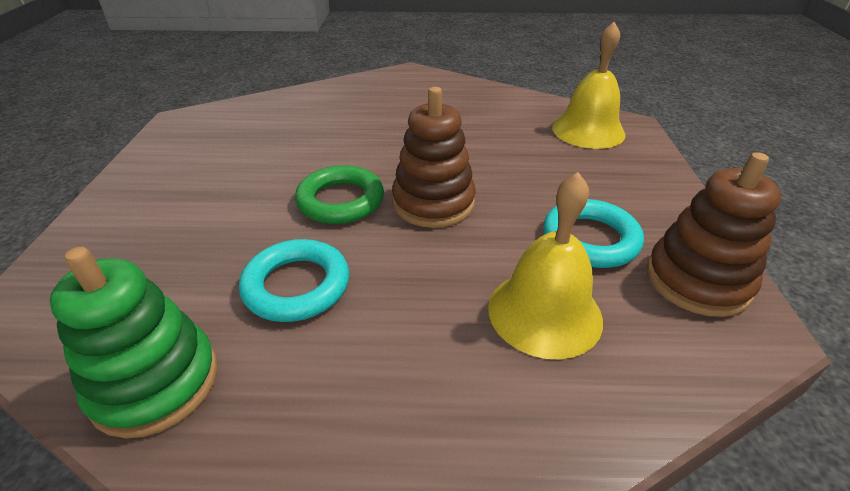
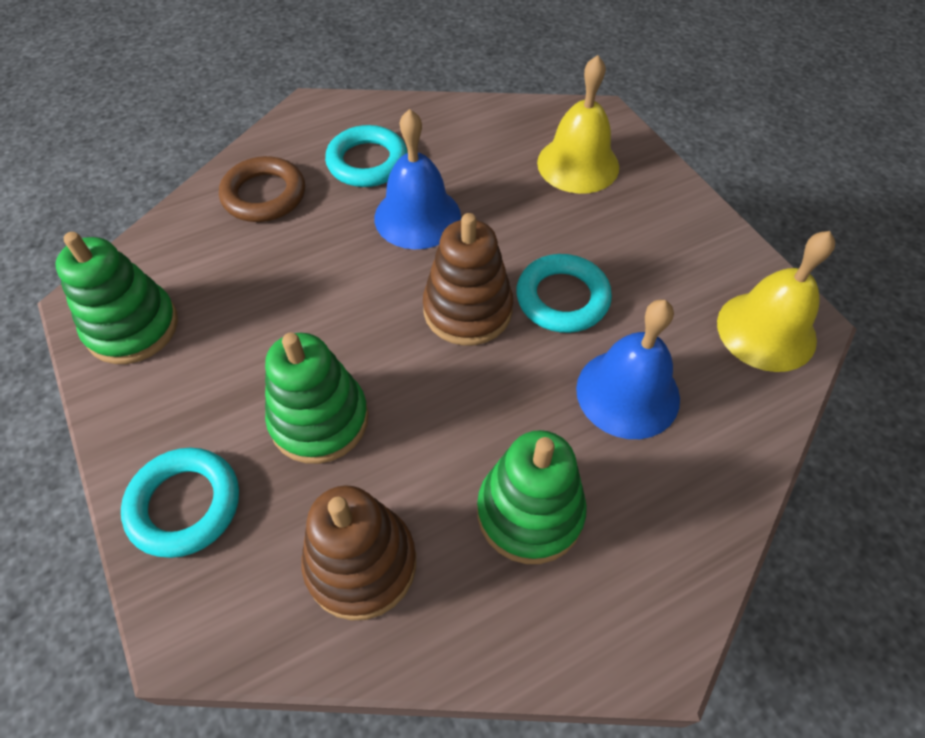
blue bell: none = 0 -> [375,109,461,249] [576,299,680,439] = 2
brown ring: none = 0 -> [219,156,305,222] = 1
green ring: [295,165,384,224] = 1 -> none = 0
green stacking toy: [50,247,218,438] = 1 -> [55,232,178,364] [265,333,369,464] [477,430,587,564] = 3
turquoise ring: [239,239,349,322] [543,199,644,268] = 2 -> [121,448,239,558] [325,125,408,187] [516,254,612,333] = 3

